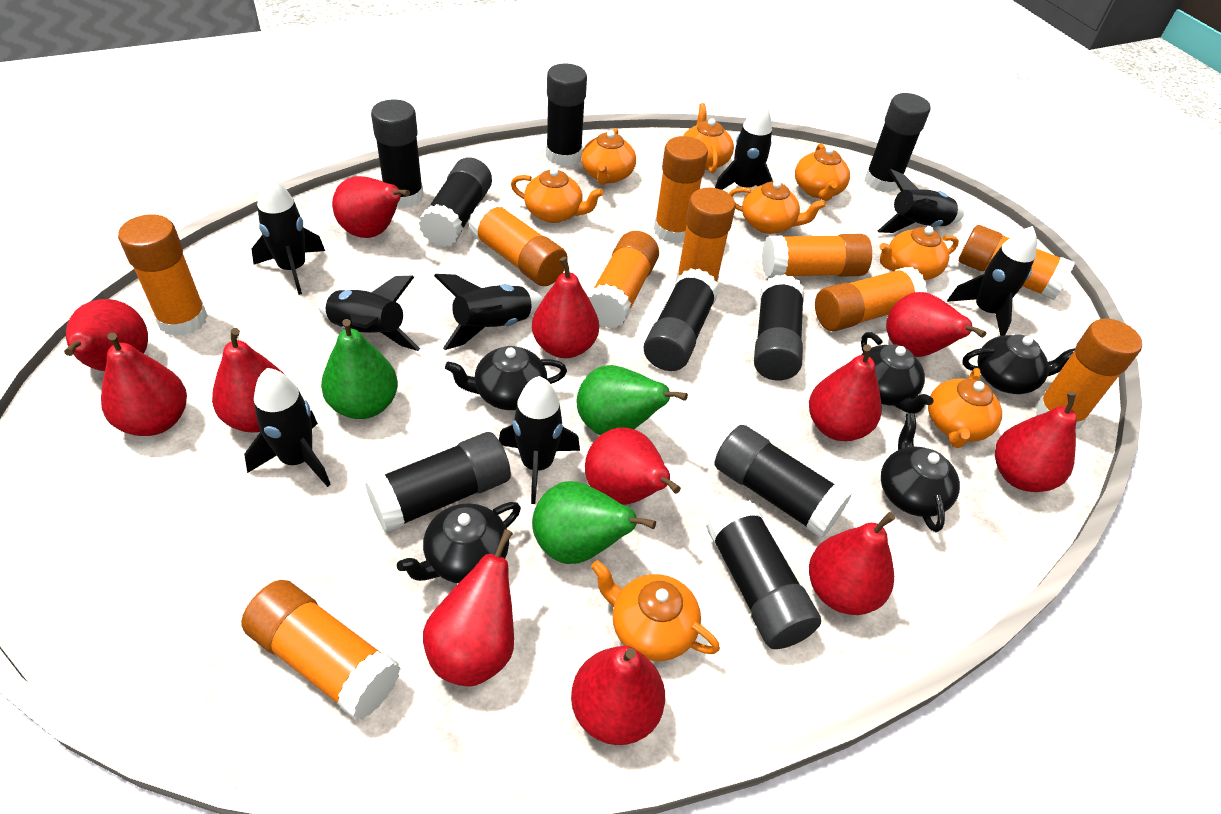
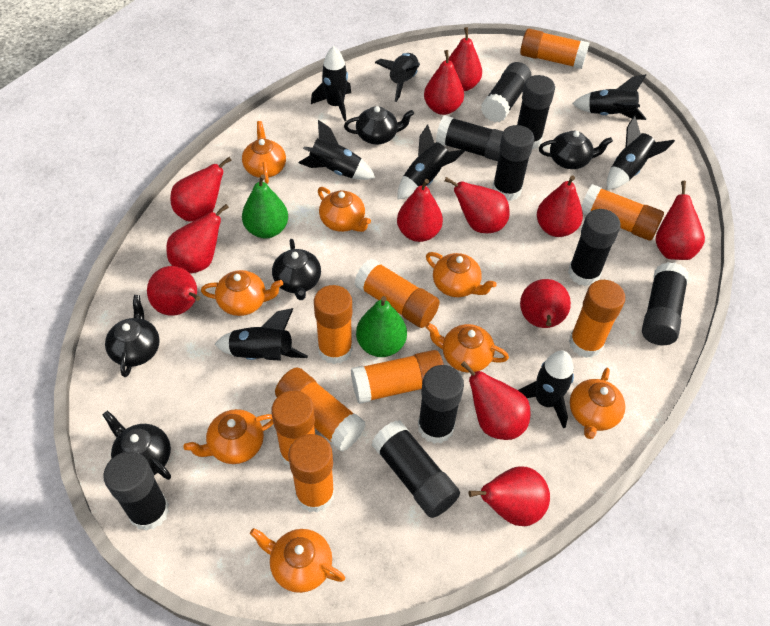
green pear: [321,319,398,419] [532,481,656,564] [577,365,688,435] = 3 -> [242,174,288,238] [356,296,407,357] = 2
orange glue stick: [118,215,208,336] [241,580,401,720] [468,200,568,286] [588,231,659,328] [654,136,708,243] [676,188,735,283] [762,234,872,278] [815,267,927,331] [959,225,1075,300] [1035,318,1142,429] = 10 -> [271,390,315,468] [275,368,365,452] [288,434,335,513] [314,285,353,364] [351,350,444,404] [355,259,440,328] [520,29,590,69] [569,280,625,358] [581,184,664,240] = 9

